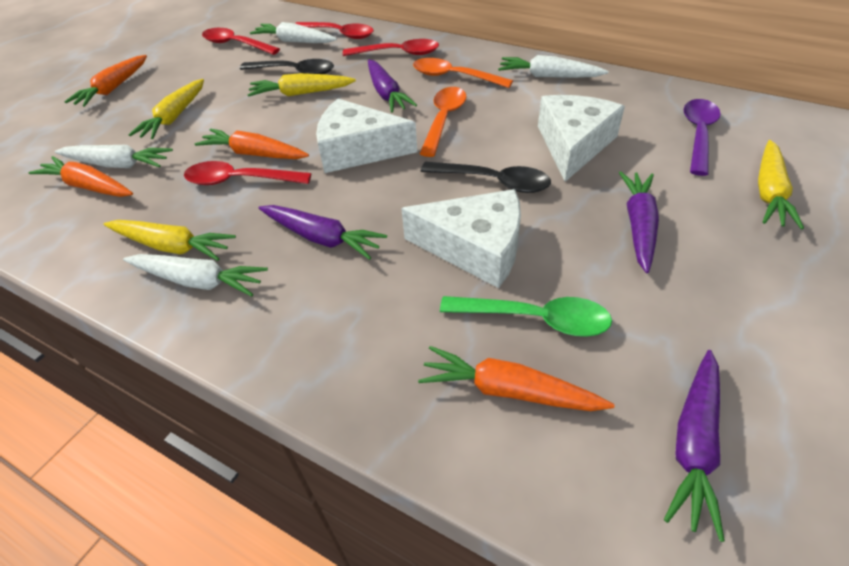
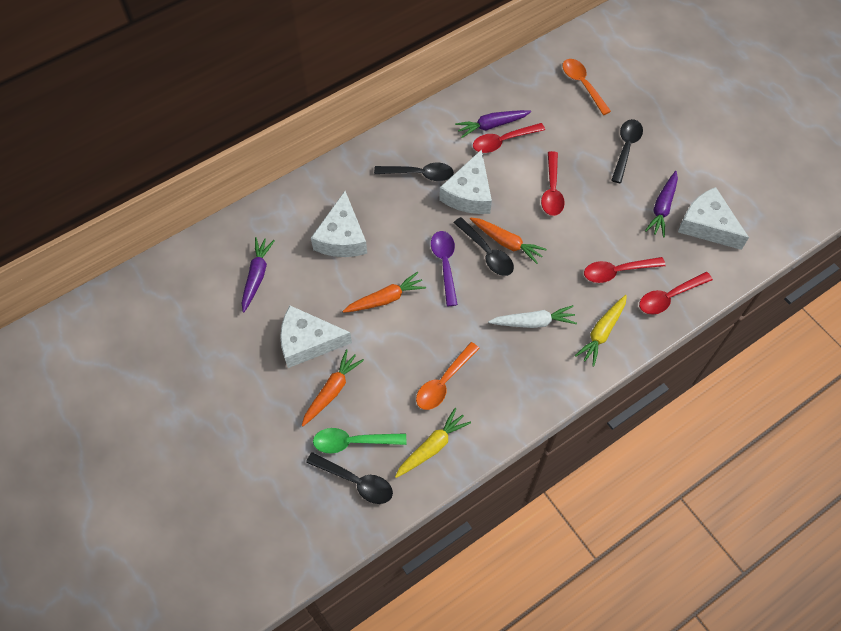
black spoon: [240,59,334,74] [421,162,551,193] = 2 -> [306,452,393,504] [374,163,454,181] [454,217,514,276] [611,119,643,183] = 4
orange carrot: [28,156,133,197] [64,55,147,107] [195,129,309,159] [418,346,614,411] = 4 -> [302,349,364,426] [343,272,426,313] [470,217,547,264] = 3
purple carrot: [259,205,387,260] [368,60,417,113] [619,171,659,273] [664,350,725,542] = 4 -> [242,237,275,312] [455,110,531,138] [645,171,678,237] = 3
white carrot: [55,145,173,168] [123,254,268,297] [250,22,337,43] [498,55,609,78] = 4 -> [488,305,577,328] = 1
white cheese: [316,99,417,173] [401,189,521,288] [538,95,625,182] = 3 -> [280,306,352,368] [311,191,367,257] [439,149,492,214] [678,187,749,250] = 4
yellow carrot: [104,220,236,261] [128,79,204,139] [247,73,356,97] [758,140,804,229] = 4 -> [395,408,471,478] [575,295,627,367] = 2

